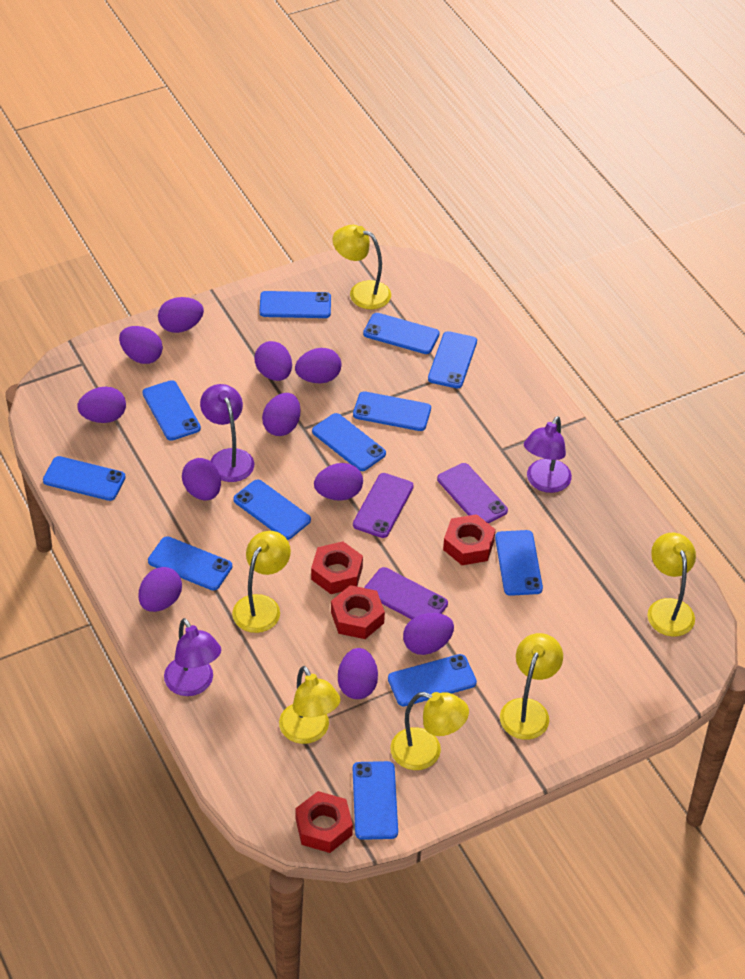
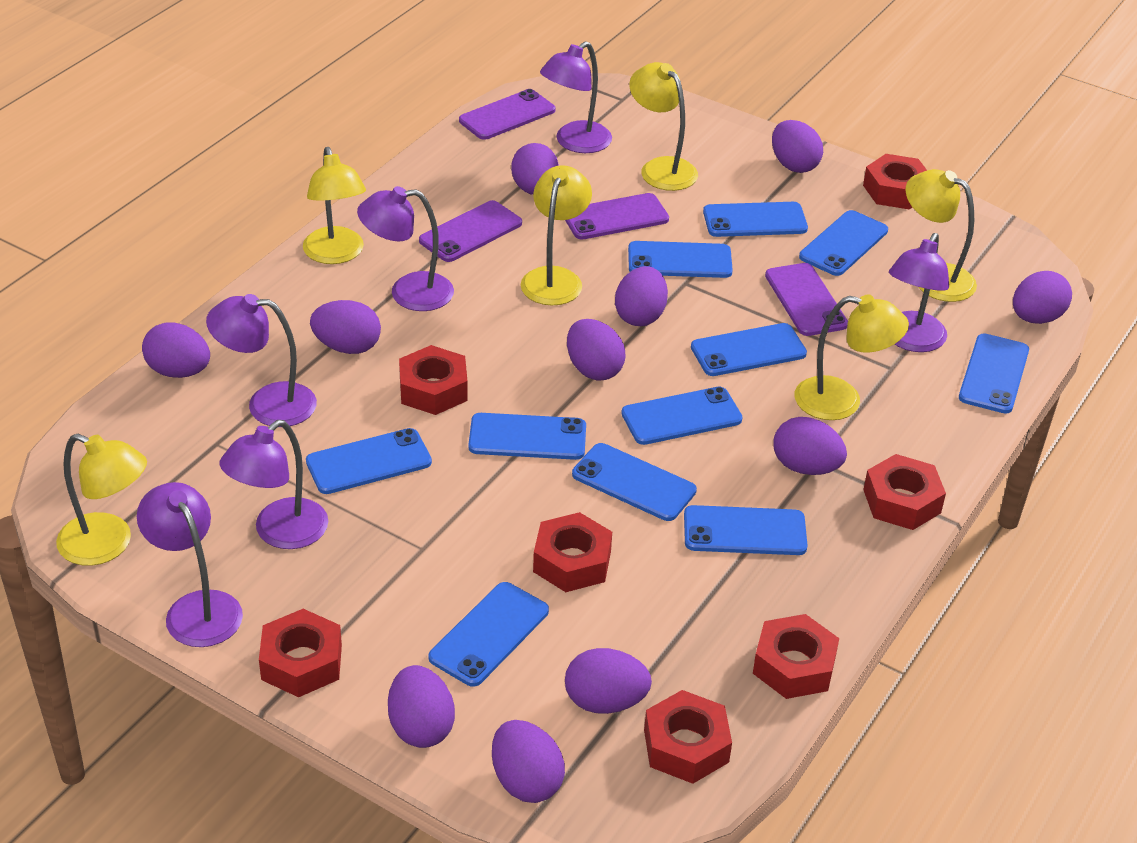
blue phone: [43,456,126,501] [142,380,201,441] [148,536,232,590] [233,479,311,540] [260,291,331,318] [312,413,386,471] [353,391,431,431] [353,761,398,840] [363,313,440,354] [388,654,477,707] [428,331,477,388] [495,530,543,596] = 12 -> [306,428,432,494] [429,582,549,687] [468,413,586,460] [572,443,697,521] [621,386,743,445] [628,241,733,278] [684,505,808,555] [691,323,807,376] [703,202,808,237] [799,210,888,276] [959,333,1029,414] = 11
purple lamp: [164,618,221,696] [200,384,254,482] [524,416,572,493] = 3 -> [137,482,243,647] [206,294,317,427] [219,420,328,549] [357,186,454,311] [540,41,612,153] [889,233,949,352] = 6
purple phone: [353,473,414,538] [364,567,448,619] [437,463,508,524] = 3 -> [419,200,522,262] [459,89,555,140] [565,193,669,240] [765,263,848,336] = 4
red nut: [296,791,353,853] [311,542,363,594] [331,585,385,639] [443,514,496,565] = 4 -> [259,609,342,697] [399,345,468,415] [533,512,612,592] [644,690,732,784] [753,614,839,699] [863,154,927,209] [863,454,946,530] = 7

